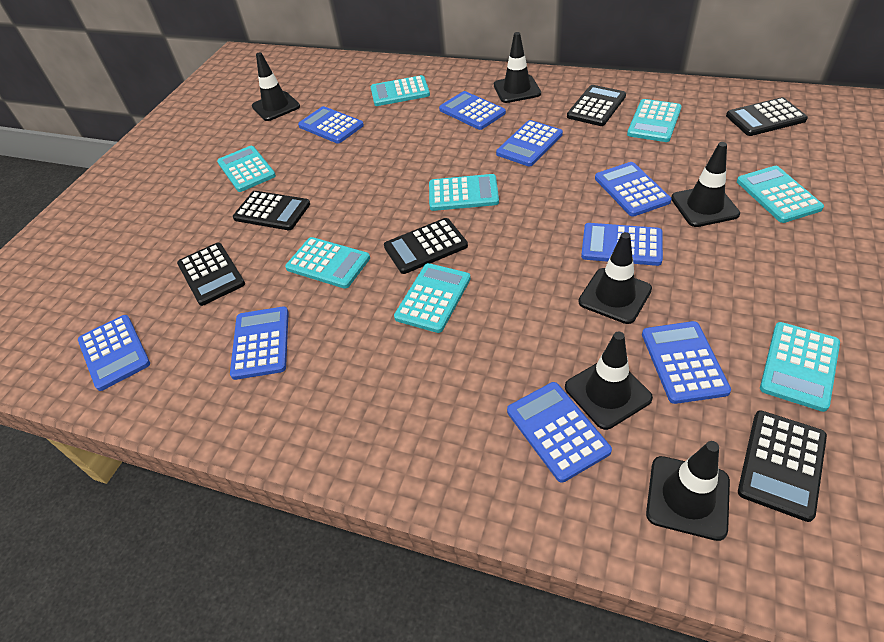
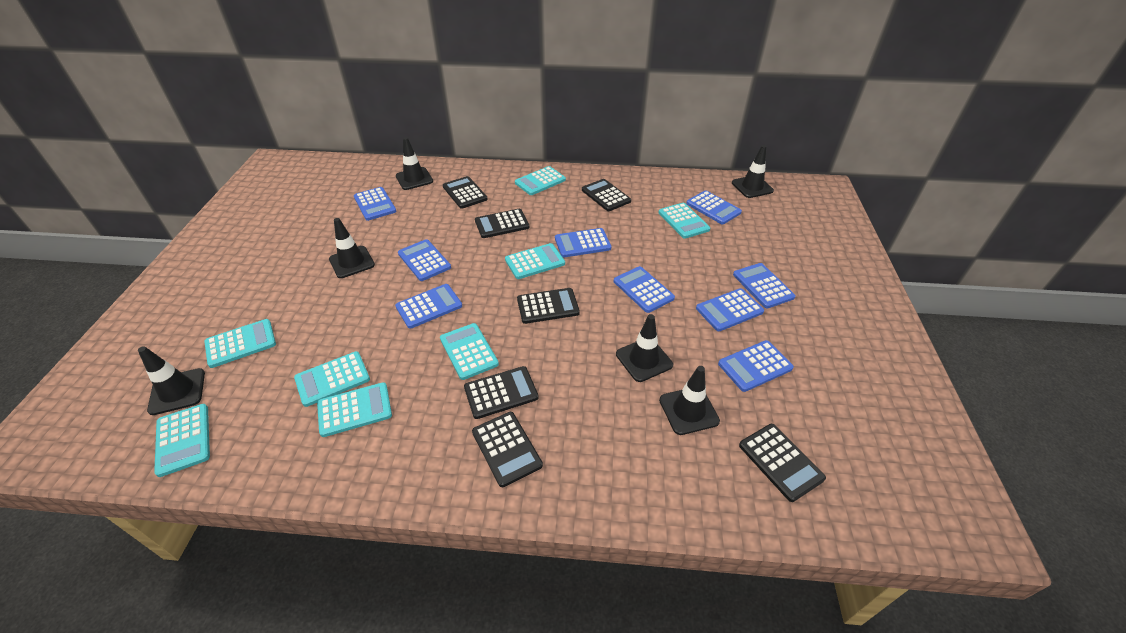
black calculator: [177,243,245,306] [233,191,310,230] [384,218,468,274] [567,85,626,126] [726,97,808,136] [738,410,827,522] = 6 -> [443,176,488,209] [464,366,539,419] [472,412,543,487] [475,209,529,238] [517,288,580,324] [582,179,631,211] [739,424,826,502] = 7

